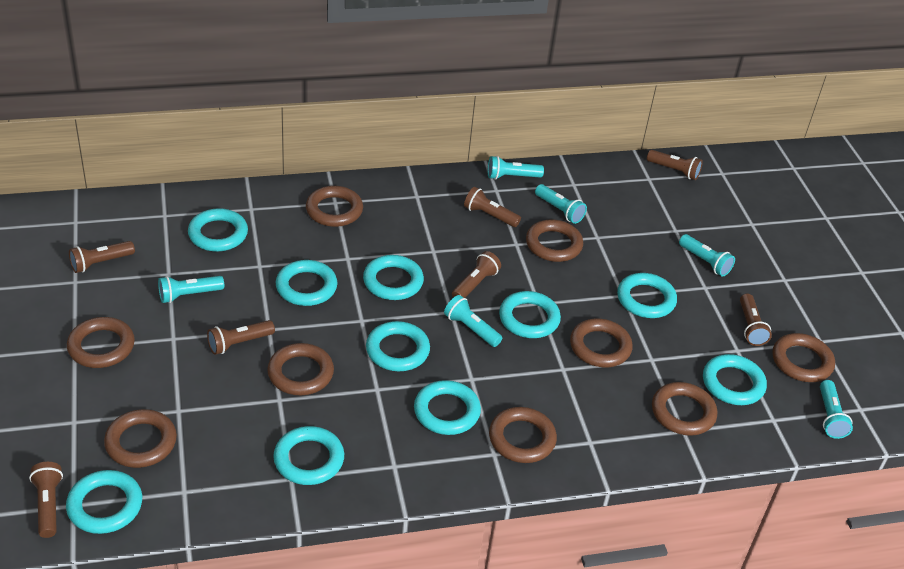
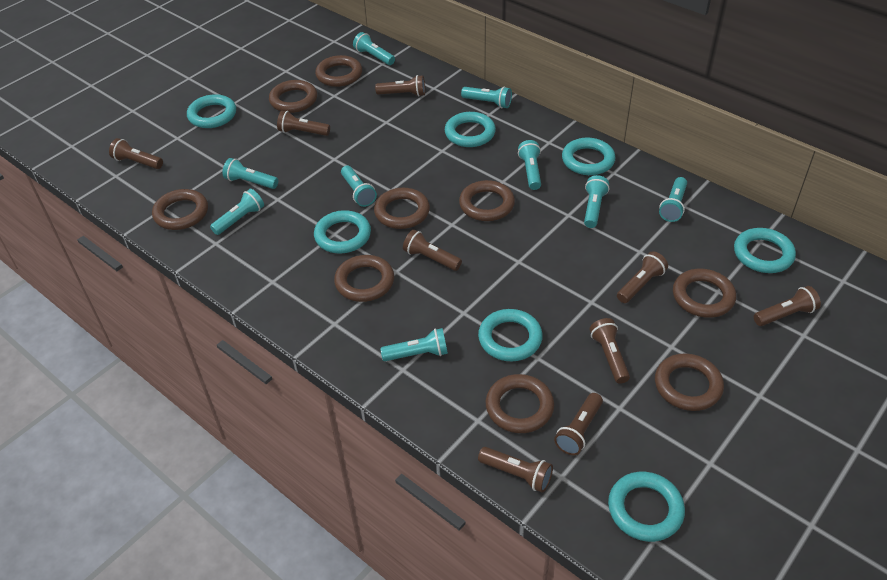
brown flashlight: [29,462,63,538] [69,241,135,273] [207,320,275,355] [452,251,501,298] [464,187,521,227] [647,150,703,180] [740,294,772,346] = 7 -> [109,138,163,169] [277,111,330,136] [375,75,425,97] [403,230,462,271] [478,447,553,493] [554,393,603,455] [590,318,630,384] [617,251,668,303] [754,286,821,326] = 9
turquoise flashlight: [158,276,224,303] [444,295,502,347] [488,156,544,180] [535,184,587,224] [679,234,735,277] [820,380,853,439] = 6 -> [210,189,264,235] [223,158,278,189] [341,166,377,207] [353,32,395,65] [380,328,448,361] [461,87,512,108] [518,140,541,190] [584,175,609,228] [659,177,687,222] = 9
turquoise ring: [66,470,142,534] [188,208,248,252] [273,426,344,485] [276,260,337,306] [363,255,424,300] [366,321,430,371] [414,380,481,435] [499,291,561,338] [617,273,677,318] [703,354,767,405] = 10 -> [187,94,236,128] [314,210,371,253] [445,112,496,147] [478,309,543,361] [562,138,616,175] [608,472,685,542] [734,228,796,273] = 7

